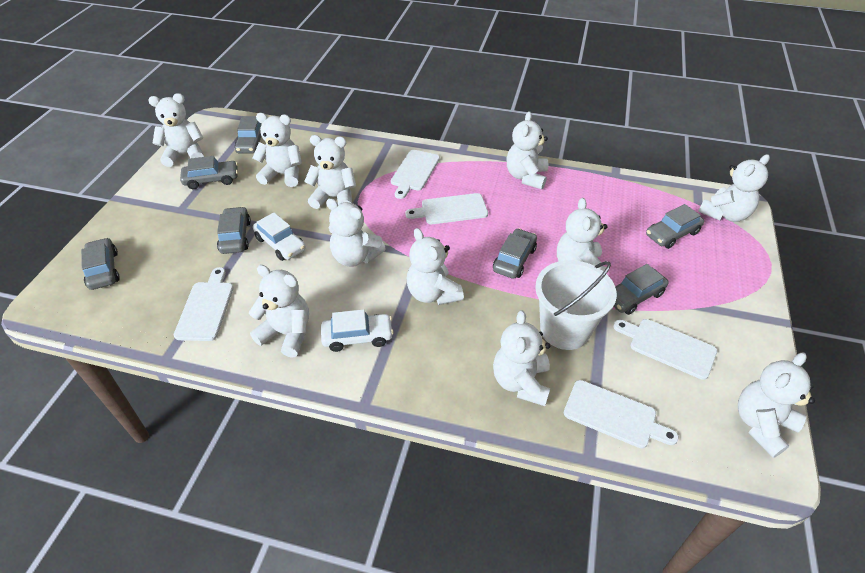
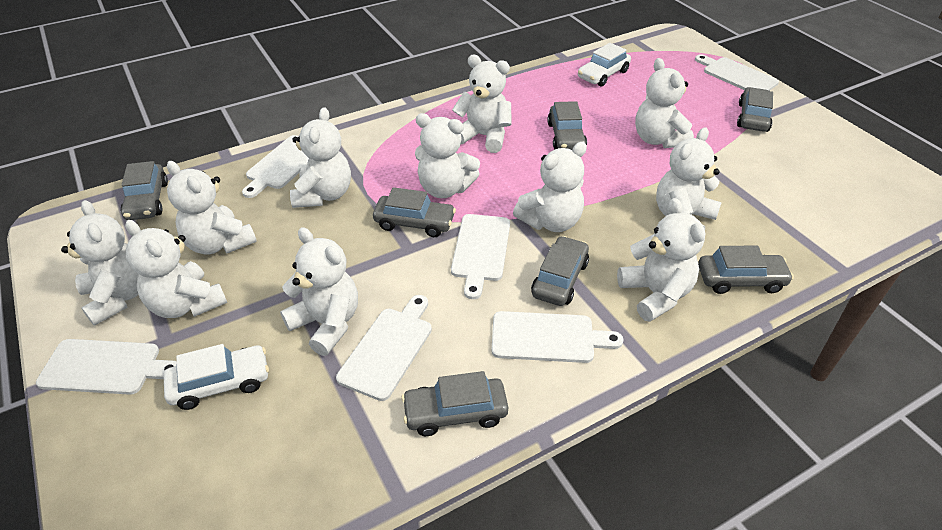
white bucket: [535,260,617,350] = 1 -> none = 0
white cutting board: [174,267,234,341] [391,150,440,199] [405,193,488,224] [564,380,679,448] [613,319,717,380] = 5 -> [36,339,177,395] [242,135,309,198] [336,295,432,401] [451,214,510,299] [492,311,624,363] [695,55,779,91] = 6

